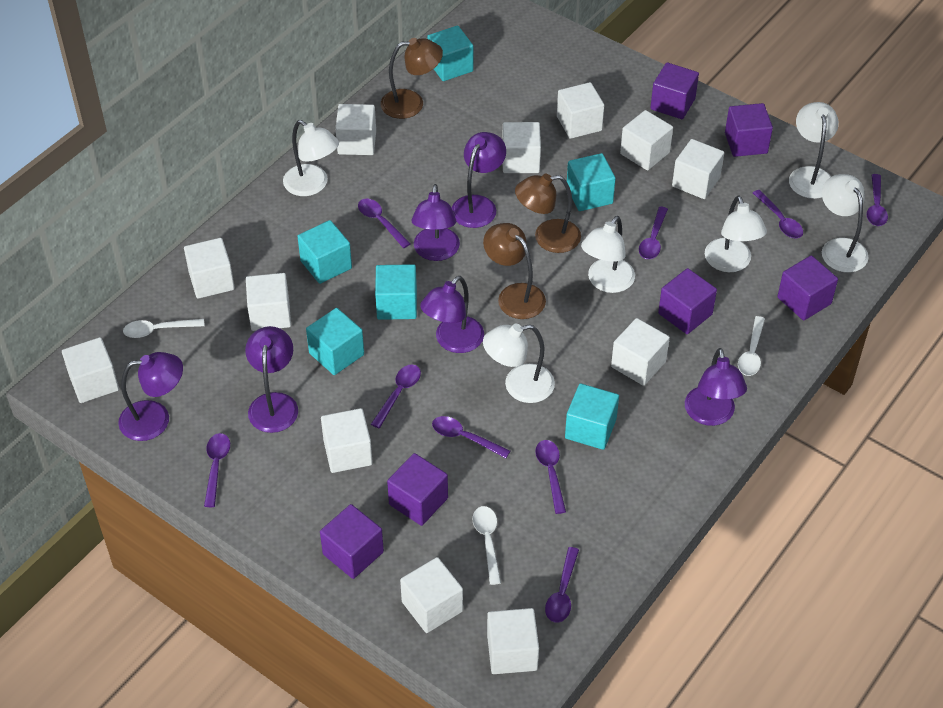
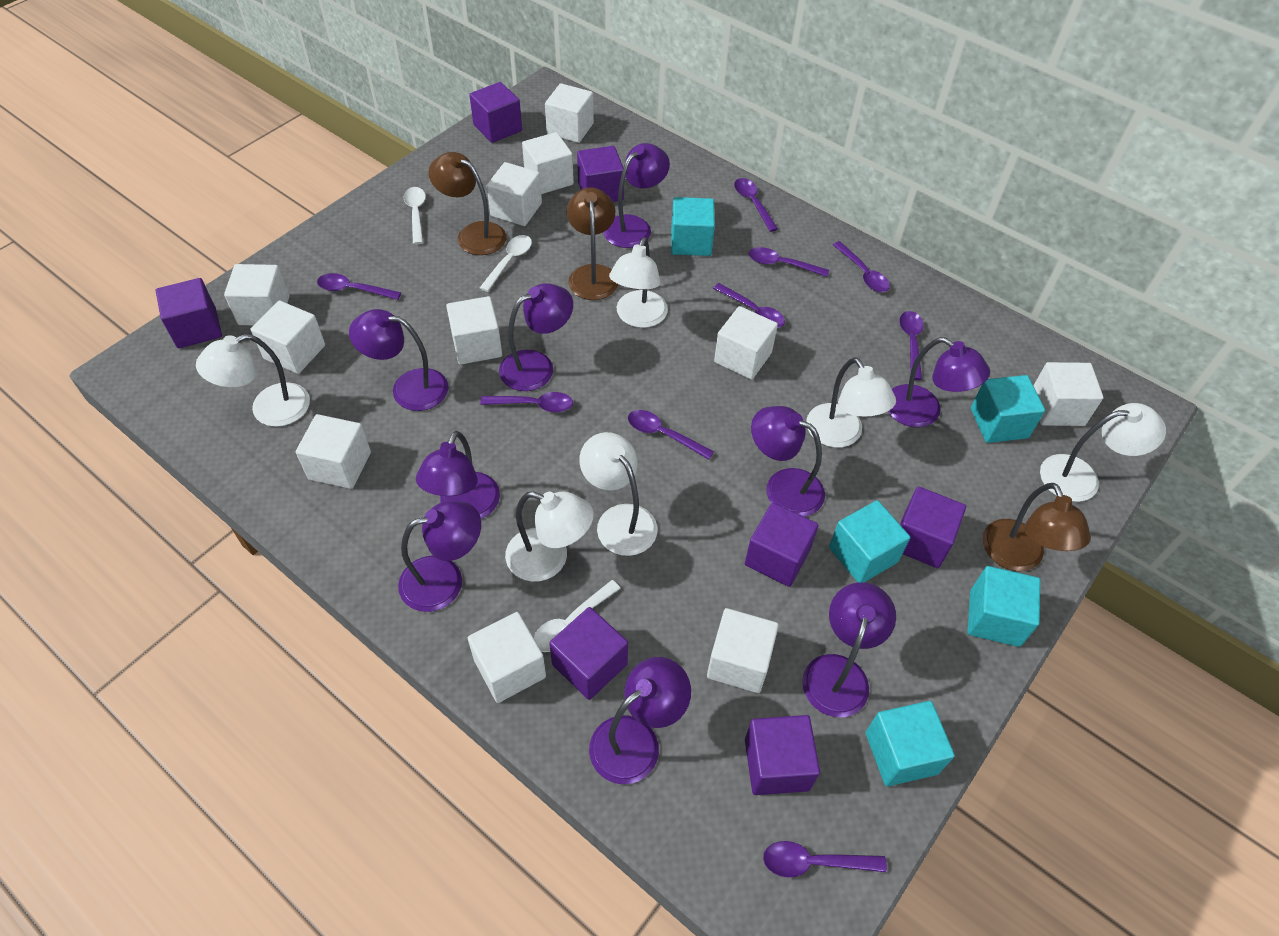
purple cube: [320,504,384,579] [387,453,448,526] [650,62,699,119] [658,268,717,334] [725,103,773,157] [777,255,838,321] = 6 -> [156,278,222,348] [469,82,522,143] [549,607,628,700] [577,146,624,202] [745,503,819,587] [745,715,820,795] [900,486,966,568] = 7
purple lamp: [118,352,183,441] [245,326,298,433] [412,184,460,261] [420,276,484,353] [452,132,506,228] [685,348,747,426] = 6 -> [349,309,449,411] [398,501,481,612] [416,431,500,519] [499,283,573,391] [589,657,691,784] [603,143,670,248] [751,406,825,517] [802,582,896,717] [888,337,990,427] = 9
turquoise cube: [297,220,352,284] [306,308,364,375] [375,264,417,320] [427,26,473,81] [565,383,619,450] [567,153,616,211] = 6 -> [671,197,715,256] [829,500,910,583] [866,701,955,787] [967,566,1040,647] [971,375,1045,443] = 5
white cube: [62,337,119,403] [184,238,235,299] [246,273,291,331] [321,408,373,473] [335,104,376,155] [400,557,463,633] [487,608,539,674] [502,122,541,173] [557,82,604,139] [611,318,670,386] [620,110,673,170] [672,139,724,199] = 12 -> [224,264,290,325] [251,301,325,374] [296,414,371,489] [446,296,502,365] [468,612,546,703] [487,162,542,226] [522,132,574,194] [545,83,594,143] [707,608,779,693] [714,306,778,380] [1033,362,1104,426] = 11

